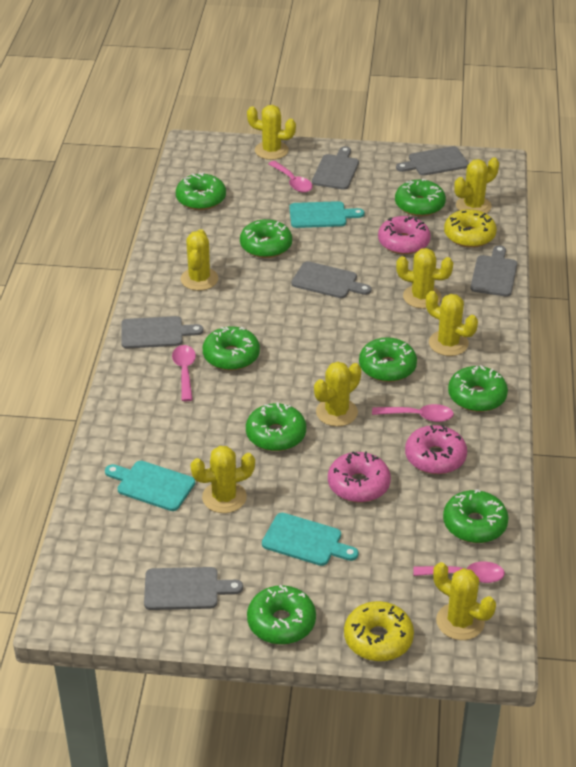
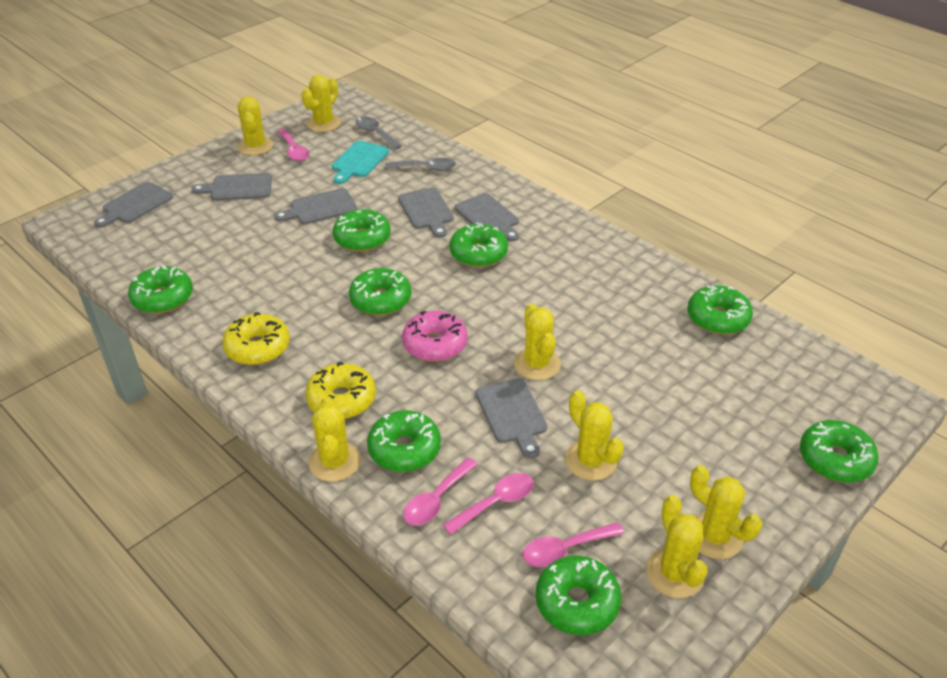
green donut: [176,172,226,210] [203,326,260,371] [240,219,292,258] [246,402,306,451] [247,585,316,645] [359,337,417,382] [395,178,446,216] [443,489,509,543] [448,365,508,412] = 9 -> [128,265,193,314] [333,209,391,252] [349,268,411,316] [367,410,441,472] [449,222,508,267] [536,555,621,635] [687,285,753,334] [800,420,879,483] = 8
grey spoon: none = 0 -> [356,116,402,150] [385,158,456,171] = 2
pink donut: [328,451,391,503] [378,216,431,255] [405,425,467,474] = 3 -> [402,310,468,362] = 1
turquoise cutting board: [105,461,195,511] [262,513,359,566] [289,201,365,228] = 3 -> [332,141,389,184] = 1
yellow cactus: [181,229,218,291] [191,446,255,513] [247,105,296,160] [314,362,361,426] [396,248,453,309] [426,291,478,356] [433,562,496,640] [454,157,499,214] = 8 -> [238,96,273,155] [301,75,341,132] [308,396,361,482] [514,304,561,380] [565,391,624,481] [646,495,708,598] [690,465,762,559] = 7

